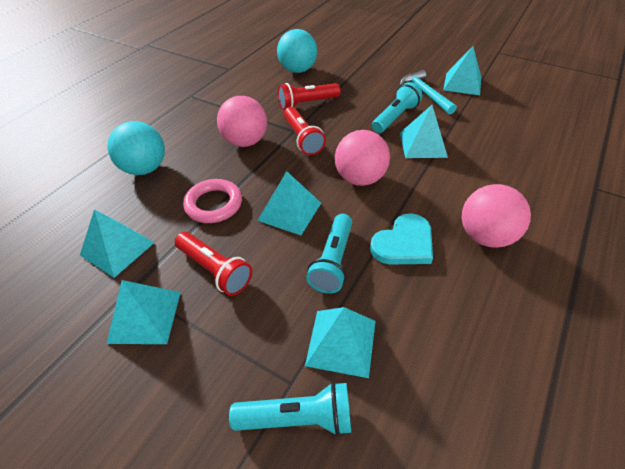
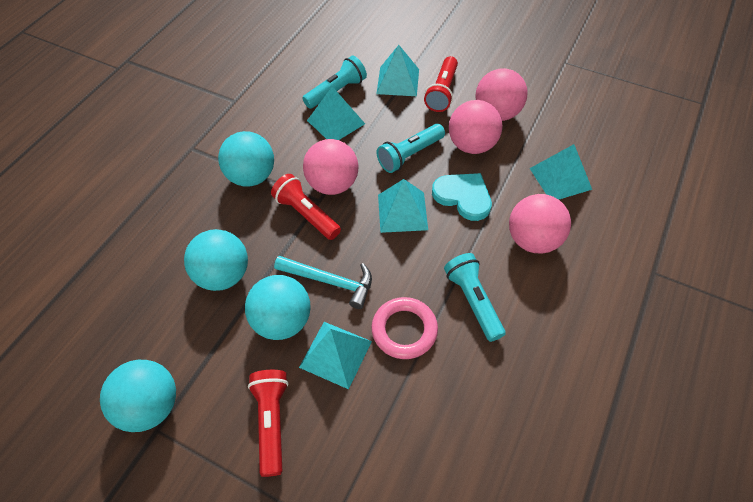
pink ball: [217,96,267,147] [335,130,390,186] [462,184,531,248] = 3 -> [303,139,358,195] [449,100,503,154] [475,68,528,121] [509,194,571,254] = 4
turquoise ball: [107,121,165,175] [277,29,317,73] = 2 -> [100,360,176,432] [184,229,248,291] [218,131,274,187] [245,275,311,340] = 4
turquoise pyramid: [80,209,155,278] [107,280,181,344] [257,171,321,235] [305,307,376,378] [400,105,448,158] [443,46,481,95] = 6 -> [299,322,372,389] [307,86,365,140] [376,45,419,96] [378,179,428,233] [530,144,592,200] = 5

